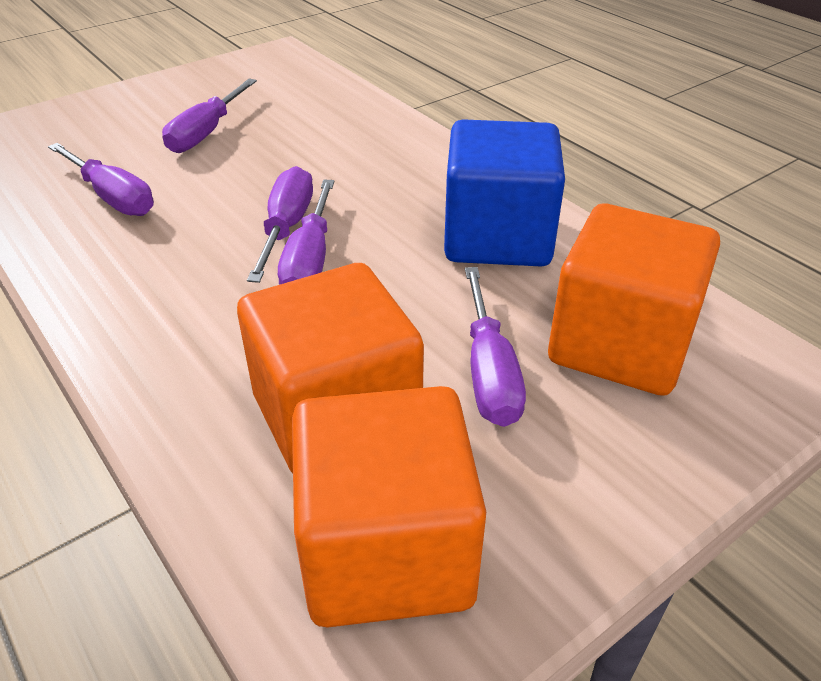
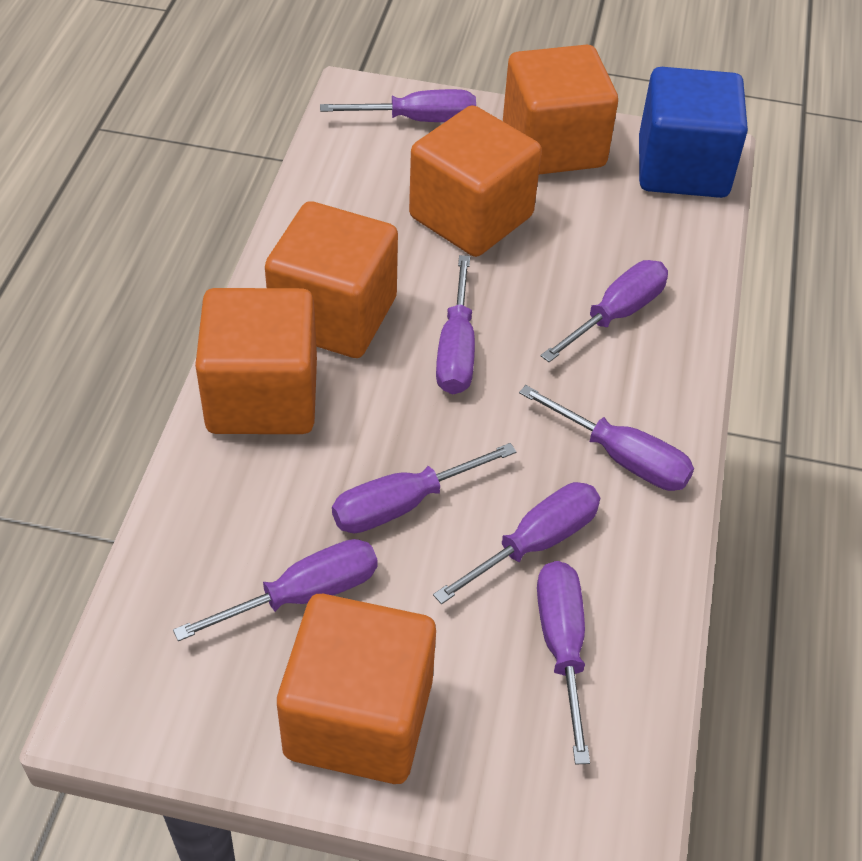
orange cube: [237,263,424,474] [292,386,486,628] [548,204,720,396] = 3 -> [195,288,317,434] [265,201,398,358] [277,594,436,784] [409,105,542,257] [503,45,618,175] = 5
purple screwdriver: [48,143,154,216] [162,79,257,153] [247,166,313,283] [278,180,334,285] [465,267,526,427] = 5 -> [173,539,378,641] [320,89,476,122] [332,443,517,533] [433,482,600,604] [436,255,475,394] [519,385,694,491] [537,561,590,764] [541,260,668,362] = 8

